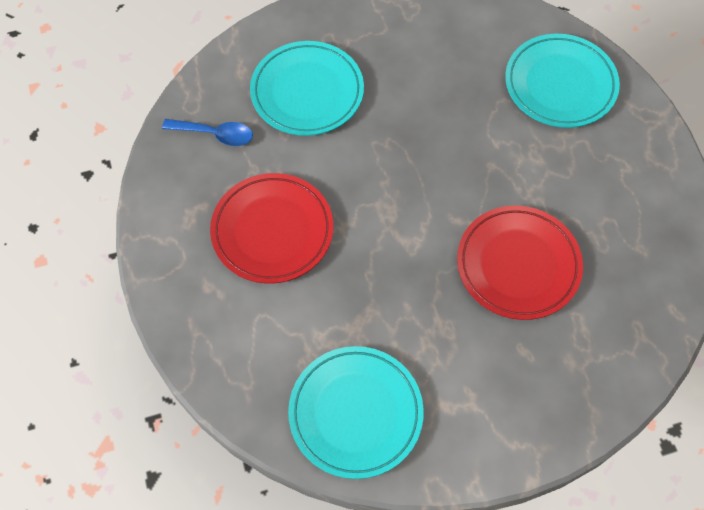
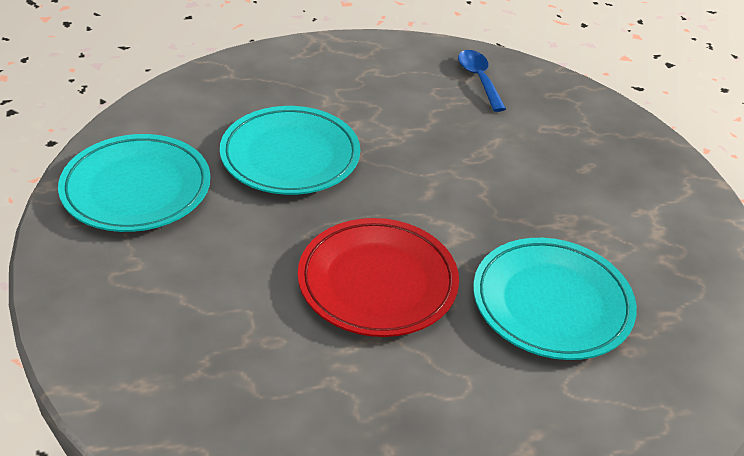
red plate: [210,173,333,284] [457,205,583,320] = 2 -> [298,218,459,337] = 1

